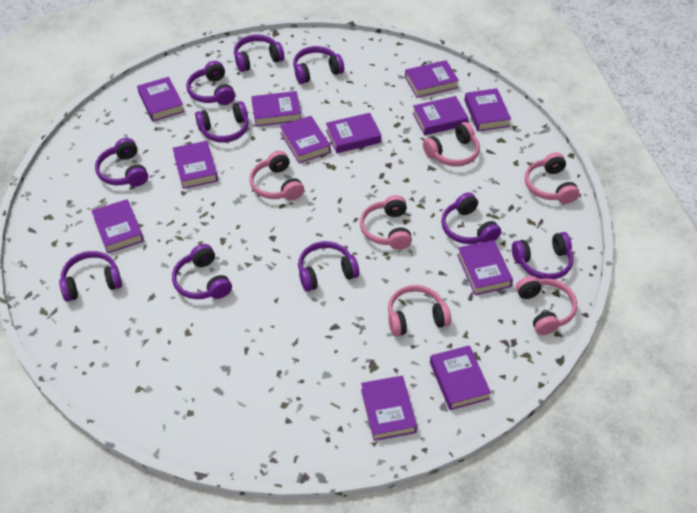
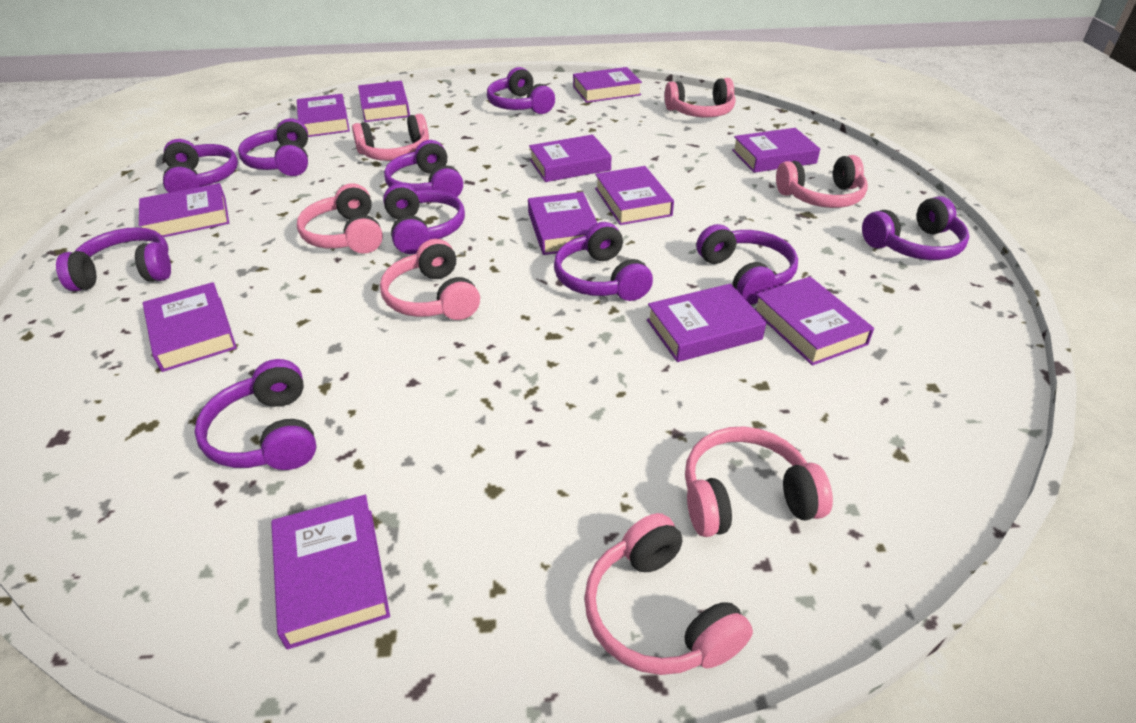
pink headphones: [250,151,304,200] [360,195,412,250] [388,285,451,337] [423,122,480,167] [516,276,577,335] [525,153,579,204] = 6 -> [297,183,383,254] [352,114,429,161] [380,239,480,320] [584,513,753,675] [665,78,735,117] [685,426,833,537] [776,155,868,208] = 7

